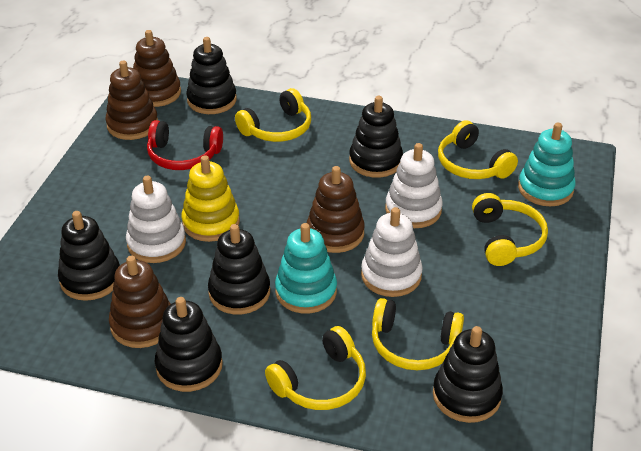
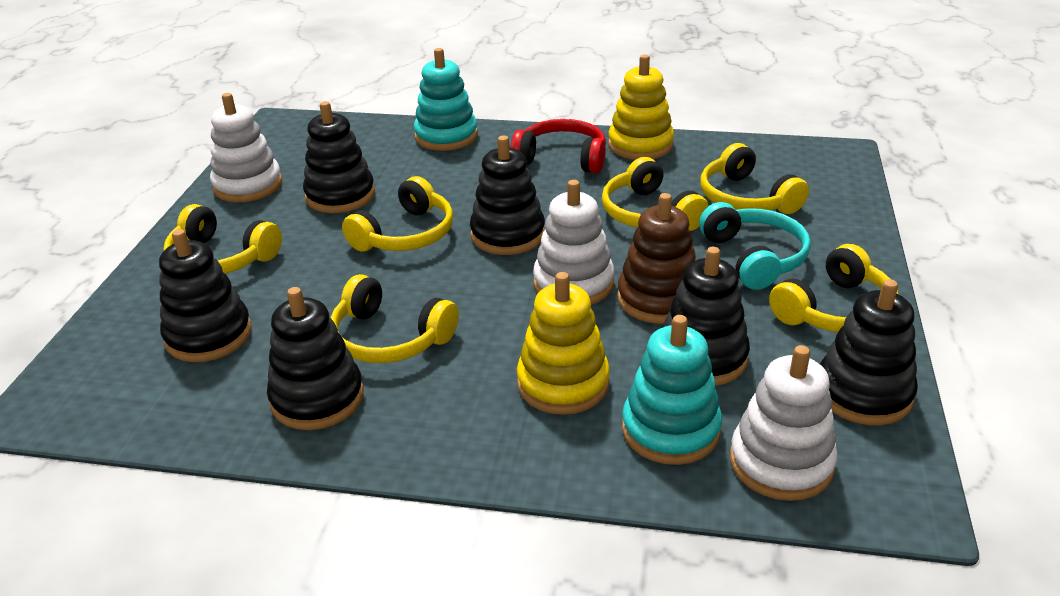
brown stacking toy: [106,61,158,140] [109,255,171,348] [133,30,181,107] [307,166,365,253] = 4 -> [617,193,696,324] = 1
turquoise headphones: none = 0 -> [699,202,811,290] = 1
yellow headphones: [235,88,311,142] [265,326,366,410] [372,298,464,370] [438,120,518,179] [472,193,548,266] = 5 -> [164,204,282,274] [331,274,459,363] [342,176,453,252] [602,157,709,231] [701,143,809,214] [769,244,898,332] = 6
yellow stacking toy: [181,155,240,242] = 1 -> [517,272,610,415] [608,54,674,160] = 2

